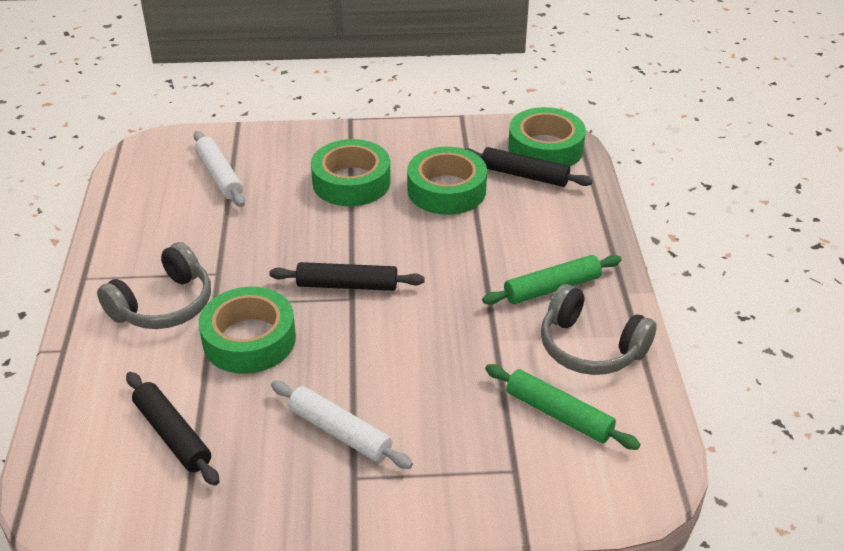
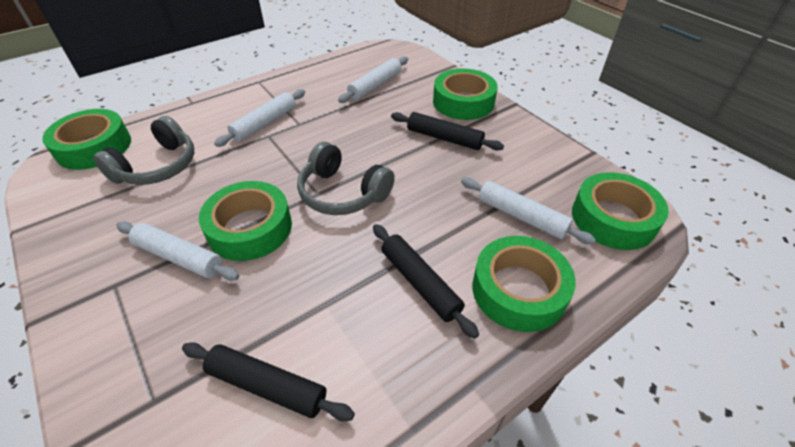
green rolling pin: [482,255,621,305] [485,364,640,450] = 2 -> none = 0
green tape: [199,287,296,374] [311,139,391,206] [407,147,487,215] [508,107,586,166] = 4 -> [42,109,131,170] [199,181,292,261] [433,69,498,120] [472,236,576,332] [572,172,669,250] = 5
white rolling pin: [194,131,245,207] [271,381,413,469] = 2 -> [116,221,240,281] [214,89,305,147] [338,56,408,103] [461,178,596,245] = 4

